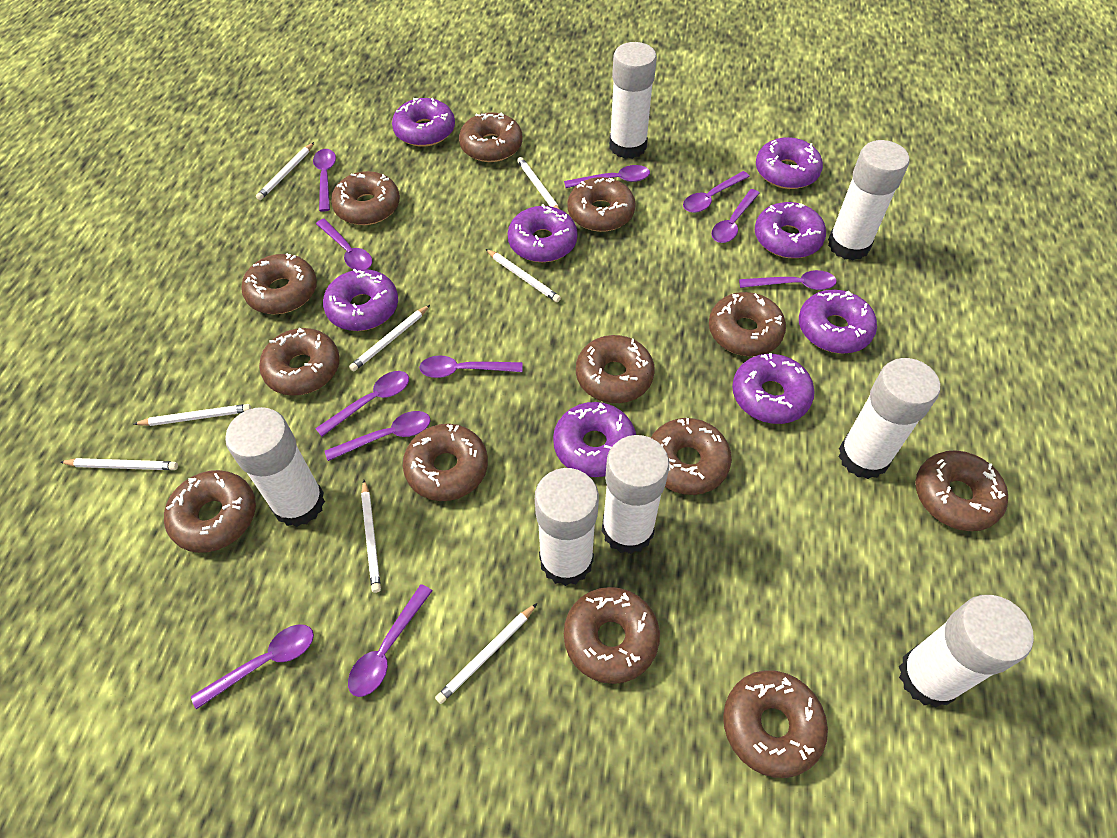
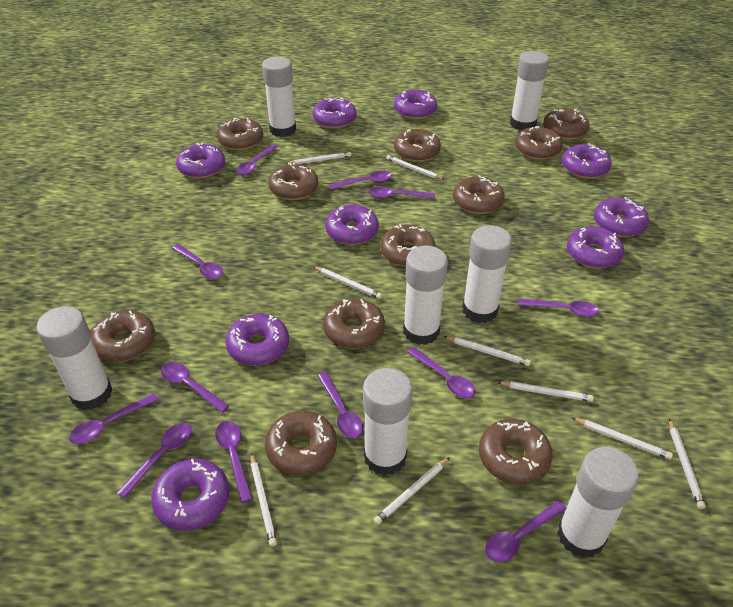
brown donut: [164,470,256,553] [241,253,317,314] [259,328,340,396] [331,171,400,225] [403,424,488,501] [459,112,523,162] [564,587,660,684] [567,177,636,232] [576,335,655,403] [651,418,732,495] [709,292,786,356] [723,670,828,778] [915,450,1008,531] = 13 -> [91,310,155,362] [217,118,263,150] [265,410,337,475] [268,162,318,200] [323,299,385,349] [380,224,436,267] [394,129,441,162] [453,175,505,214] [479,419,553,485] [515,126,563,160] [543,108,590,140] = 11
purple donut: [323,268,398,331] [392,98,455,147] [508,204,578,262] [553,402,636,477] [732,353,815,424] [755,202,826,258] [756,137,823,189] [799,290,877,354] = 8 -> [151,459,229,531] [176,143,225,179] [225,314,289,366] [313,98,357,128] [325,205,379,245] [394,89,437,119] [562,143,612,179] [567,226,624,269] [594,197,649,237] = 9
purple spoon: [191,624,314,710] [313,149,336,212] [315,371,409,437] [316,219,372,270] [325,411,430,461] [348,584,432,697] [419,355,522,378] [564,165,650,188] [683,171,750,213] [711,189,760,243] [739,270,837,290] = 11 -> [69,393,158,444] [117,423,191,499] [161,362,229,413] [172,244,223,279] [215,421,253,503] [236,144,278,175] [318,372,363,438] [329,171,392,190] [368,186,435,198] [407,347,476,398] [485,500,566,562] [518,299,599,317] = 12
white pencil: [60,458,178,470] [134,404,251,426] [256,142,314,200] [349,305,430,372] [361,480,381,593] [435,603,537,704] [486,249,561,302] [517,157,559,209] = 8 -> [251,453,277,547] [285,152,351,164] [313,266,382,299] [374,457,450,525] [386,155,445,180] [443,336,531,366] [497,381,594,402] [572,418,673,460] [669,418,706,509] = 9

